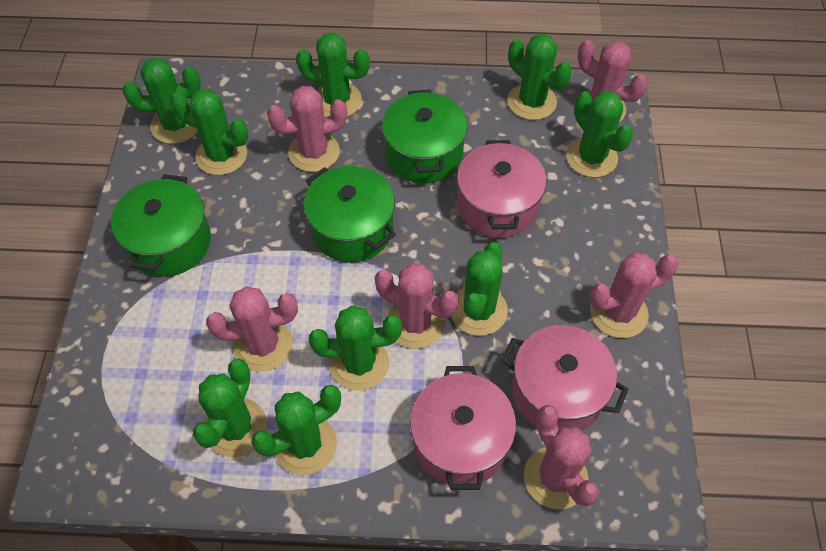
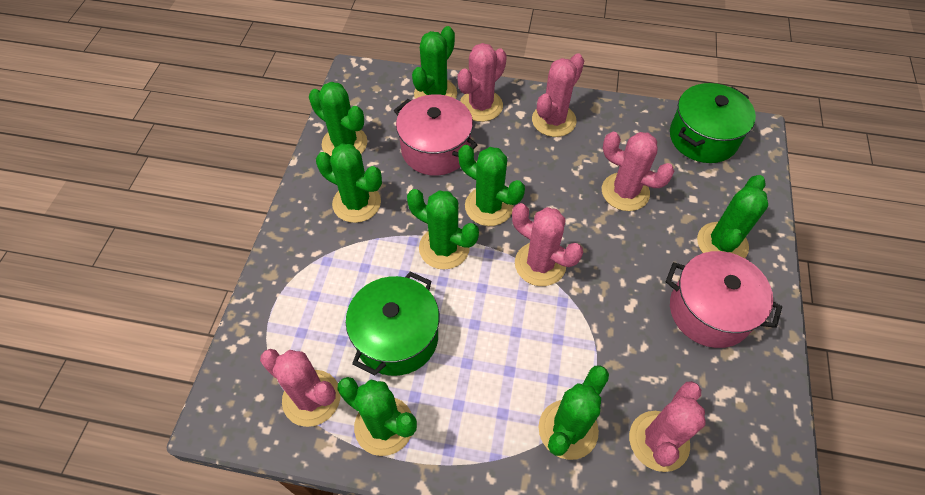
green cactus: [123,57,201,144] [171,89,248,175] [193,358,267,457] [251,385,341,475] [296,33,370,117] [309,305,402,391] [451,242,508,336] [508,34,572,120] [566,91,634,178] = 9 -> [309,82,367,156] [316,144,382,223] [337,377,417,456] [407,189,479,270] [412,26,457,99] [458,145,525,226] [539,366,609,460] [697,175,768,258] = 8
green pot: [111,174,211,277] [304,166,396,263] [382,90,467,183] = 3 -> [346,271,439,376] [670,83,756,163] = 2
pink pot: [410,366,516,490] [457,140,546,238] [501,325,628,430] = 3 -> [394,94,477,176] [666,251,782,348] = 2

